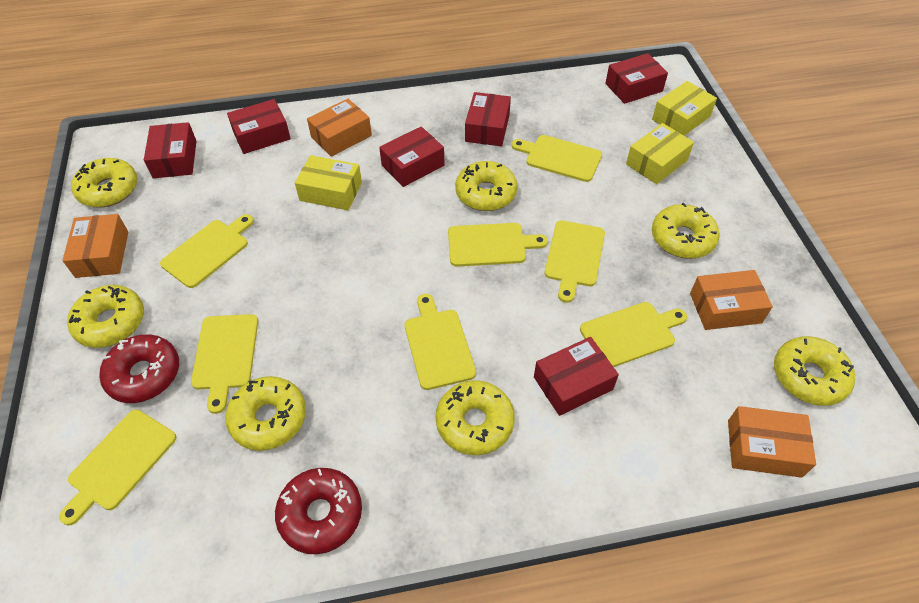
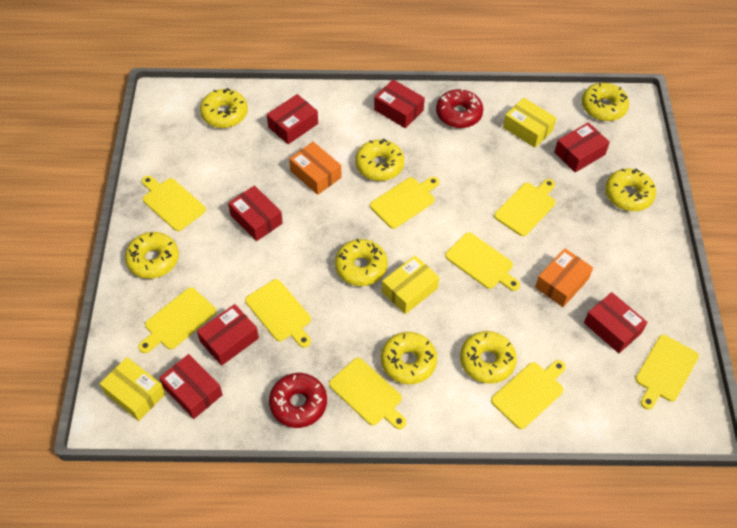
orange box: [62,214,128,278] [307,99,372,157] [690,270,773,330] [728,406,816,478] = 4 -> [289,142,342,195] [535,248,593,307] = 2
red box: [144,122,196,178] [227,99,291,154] [379,126,445,187] [465,92,511,146] [534,337,619,416] [605,53,668,104] = 6 -> [159,354,223,419] [197,304,259,366] [228,186,283,241] [267,94,318,144] [374,79,425,128] [554,122,610,173] [584,292,648,353] = 7
yellow cutting board: [59,409,176,525] [160,214,254,288] [191,314,258,414] [405,294,476,390] [448,223,548,267] [512,135,602,182] [544,220,605,303] [580,302,687,367] = 8 -> [138,288,216,353] [142,176,206,231] [245,279,311,348] [329,358,406,429] [370,177,439,229] [445,232,520,291] [491,360,566,429] [494,179,556,236] [635,335,699,410] = 9
yellow donut: [67,285,144,348] [71,158,138,208] [225,376,306,451] [436,380,515,455] [455,161,518,211] [652,203,720,259] [774,336,855,406] = 7 -> [125,232,179,279] [200,88,248,128] [335,239,388,286] [355,139,404,181] [381,332,437,384] [460,331,517,384] [582,83,629,121] [605,168,656,211] = 8

